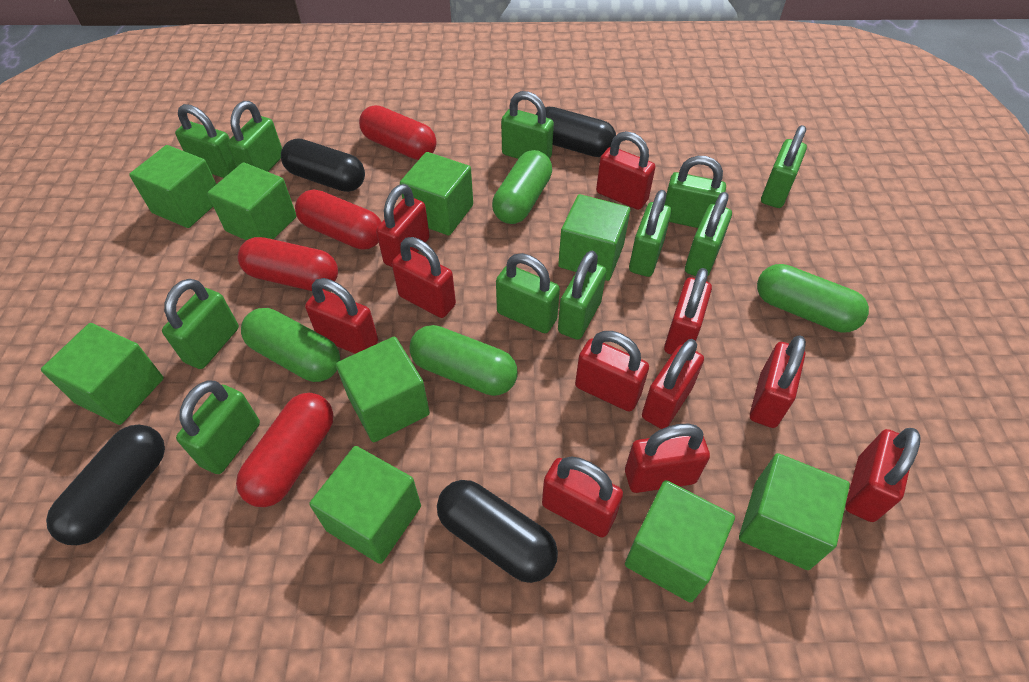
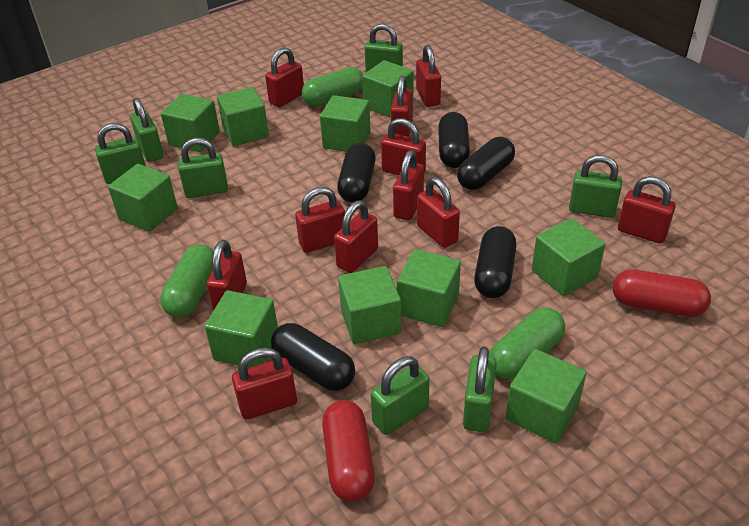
black capsule: [46,424,165,545] [281,138,365,192] [437,480,558,583] [536,107,616,157] = 4 -> [271,323,355,391] [337,143,376,203] [438,112,470,168] [457,137,515,190] [474,226,516,298] = 5
green capsule: [241,308,340,382] [409,325,518,396] [492,150,552,224] [757,264,869,333] = 4 -> [160,244,214,317] [302,67,363,107] [489,307,565,380] = 3
green cube: [41,323,164,425] [129,145,216,228] [207,162,297,240] [309,446,421,564] [336,337,430,442] [400,152,473,236] [558,194,630,281] [625,480,735,603] [739,453,850,570] = 9 -> [108,164,178,232] [161,94,220,152] [205,290,278,368] [217,87,269,146] [320,95,371,152] [338,266,401,344] [362,60,413,118] [397,249,461,327] [506,349,586,443] [532,218,605,296] = 10
green padlock: [162,279,239,369] [175,104,236,178] [176,380,260,474] [227,101,282,172] [496,253,560,333] [501,91,554,159] [558,251,606,340] [629,190,672,277] [665,156,726,228] [685,192,732,277] [761,125,807,208] = 11 -> [95,123,146,184] [130,98,163,162] [178,138,228,198] [365,24,403,72] [371,356,430,435] [463,346,497,432] [569,155,622,218] = 7
red capsule: [236,393,333,507] [238,237,338,291] [295,189,381,250] [359,105,436,160] = 4 -> [322,400,375,502] [613,269,711,317] = 2

